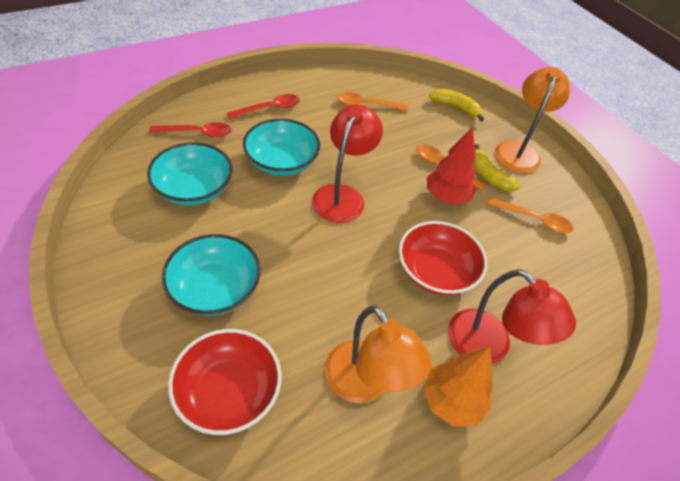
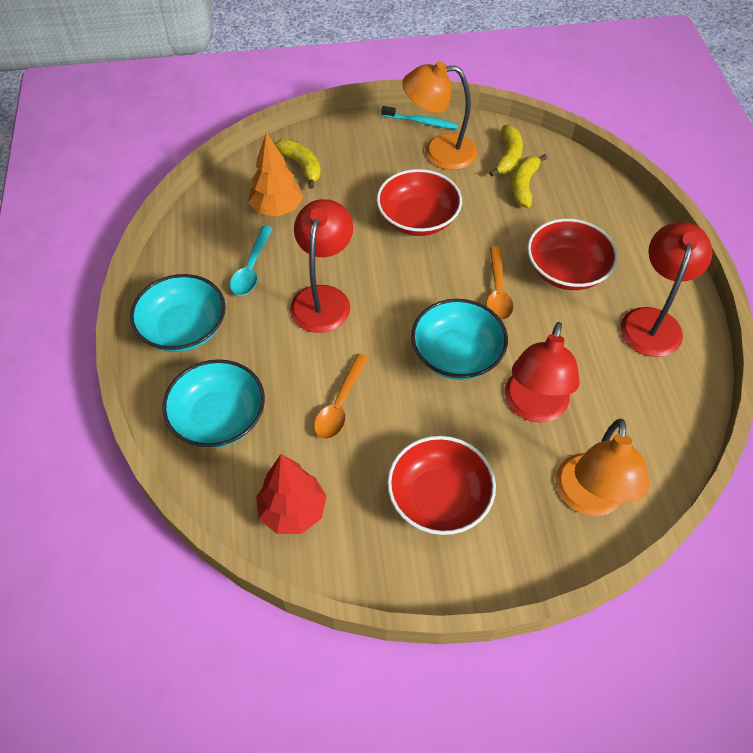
orange spoon: [337,92,408,111] [416,145,487,191] [487,198,573,233] = 3 -> [314,354,368,439] [486,246,514,320] = 2
red bowl: [168,329,282,435] [399,221,487,295] = 2 -> [377,169,462,236] [387,436,496,535] [527,218,618,290] = 3
red lamp: [312,105,383,223] [448,269,576,364] = 2 -> [290,199,353,333] [505,322,580,422] [621,222,712,357] = 3
red spoon: [149,122,232,137] [227,94,300,119] = 2 -> none = 0
turquoise spoon: none = 0 -> [230,226,273,296] = 1
turquoise toothbrush: none = 0 -> [381,106,459,129] = 1
yellow banana: [429,89,484,121] [473,144,521,191] = 2 -> [274,139,321,189] [489,125,523,177] [511,154,547,207] = 3

